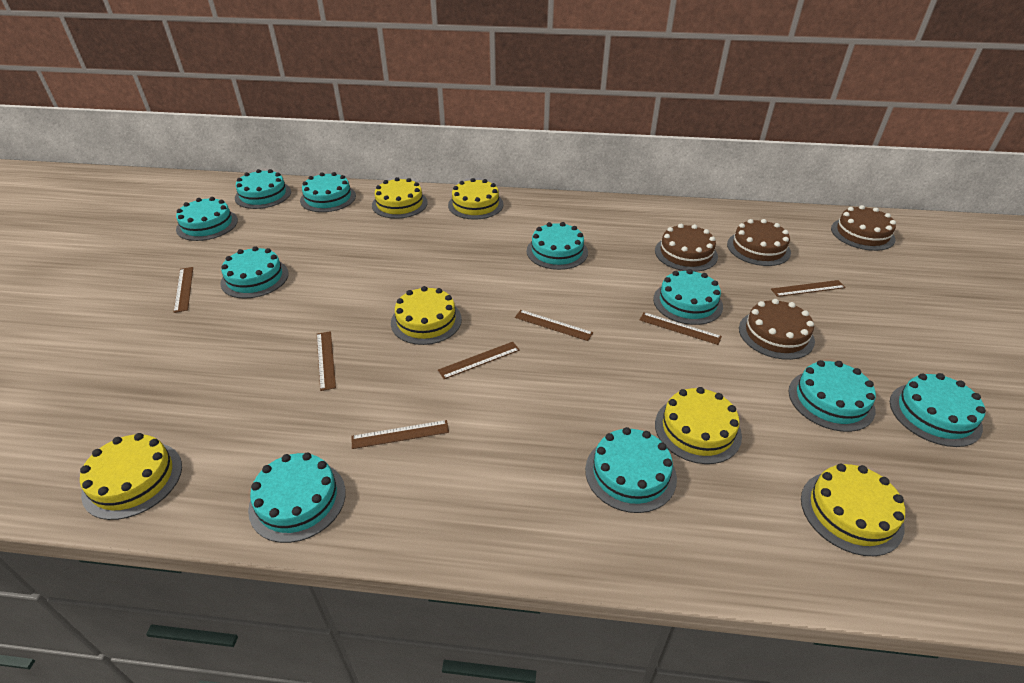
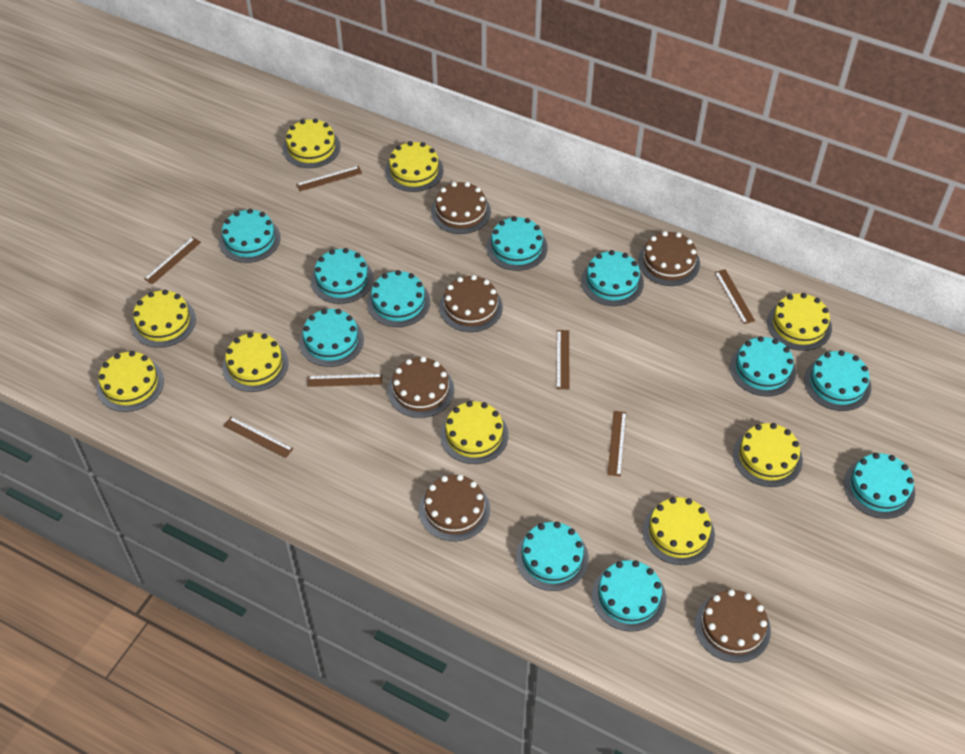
brown cake: [655,224,718,272] [727,219,791,266] [739,299,815,360] [831,205,896,251] = 4 -> [388,357,454,418] [419,475,490,541] [431,182,491,234] [439,275,503,332] [638,231,700,286] [695,589,771,663] = 6
turquoise cake: [176,197,238,241] [220,246,289,299] [235,169,291,209] [248,453,346,543] [300,172,356,212] [527,222,588,270] [585,427,677,513] [653,269,723,325] [788,360,876,432] [890,373,986,447] = 10 -> [219,209,280,263] [299,309,364,367] [311,248,374,304] [367,270,430,327] [486,216,548,271] [516,522,589,591] [581,250,644,306] [592,560,666,632] [730,336,796,397] [804,350,871,411] [844,453,915,519] = 11
yellow cake: [80,433,182,520] [372,177,428,219] [391,286,462,345] [448,178,504,220] [655,387,742,464] [801,464,905,556] = 6 -> [97,351,164,412] [131,290,196,348] [222,332,288,392] [283,118,341,168] [385,141,444,192] [440,401,508,464] [643,497,715,565] [733,423,803,487] [767,293,832,351] = 9

